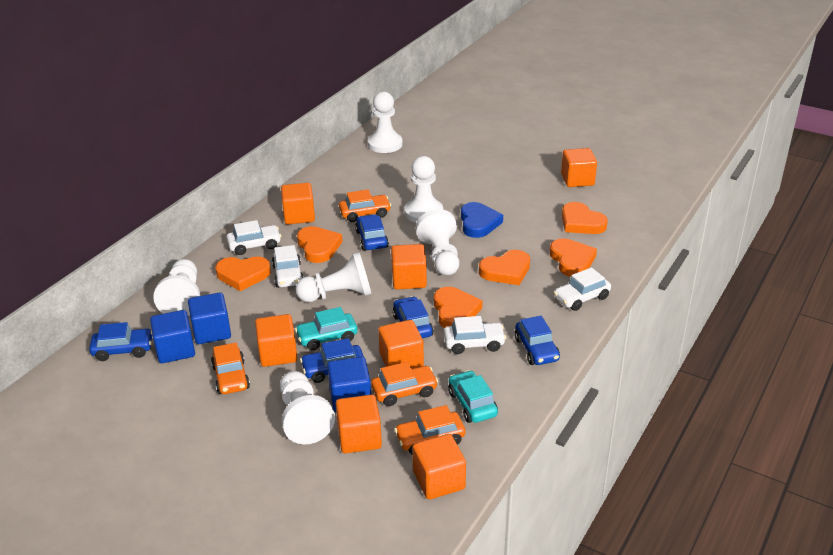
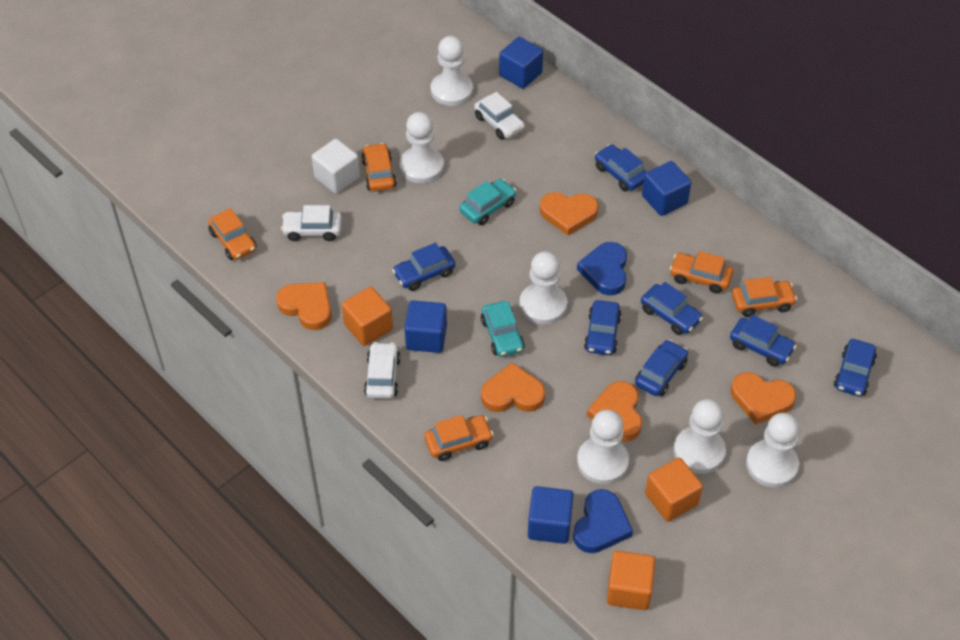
blue car: [89,322,152,361] [300,338,364,383] [355,214,389,251] [392,296,434,338] [514,316,560,365] = 5 -> [392,243,455,291] [584,300,622,355] [595,144,646,191] [635,340,688,396] [641,282,703,335] [730,315,797,367] [834,339,877,396] = 7
blue cube: [150,310,195,363] [188,292,231,344] [327,357,371,413] = 3 -> [405,300,447,353] [499,37,543,89] [528,486,574,544] [642,161,691,216] = 4
blue heart: [461,202,503,238] = 1 -> [573,489,633,553] [577,242,627,295] = 2
orange car: [211,343,250,394] [339,190,391,222] [371,362,438,406] [394,405,466,455] = 4 -> [208,208,257,260] [361,143,397,191] [424,415,494,461] [670,251,733,294] [732,277,797,317] = 5
orange cube: [255,314,298,367] [281,183,315,224] [336,395,382,453] [378,320,424,369] [391,244,427,289] [413,434,466,500] [561,148,597,187] = 7 -> [342,287,393,346] [607,551,655,610] [645,458,703,522] = 3
orange heart: [215,256,271,291] [297,226,343,263] [434,287,483,328] [479,250,530,285] [549,238,597,277] [562,202,608,234] = 6 -> [276,282,332,330] [481,363,545,412] [540,192,599,236] [587,381,642,442] [731,372,796,424] = 5
white car: [226,220,281,255] [272,245,304,288] [444,316,506,354] [554,267,611,311] = 4 -> [281,205,342,241] [364,342,401,399] [474,92,525,140] = 3
white cube: none = 0 -> [312,139,360,194] = 1

